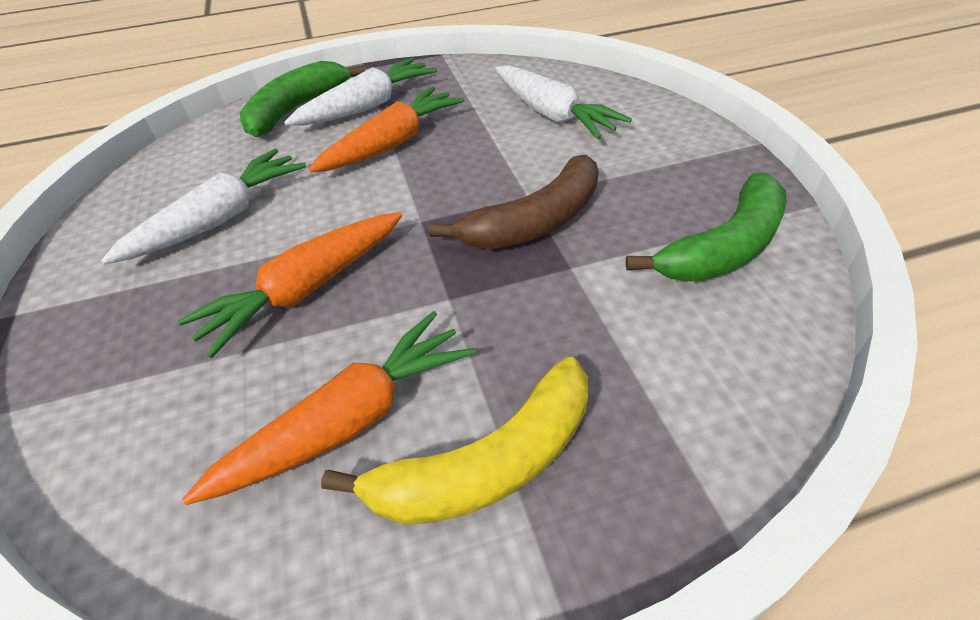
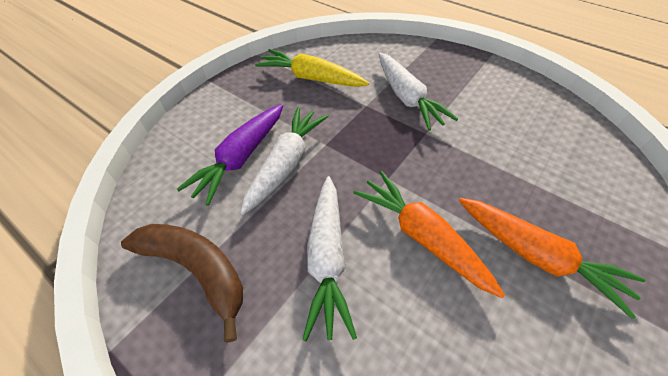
green banana: [240,61,365,137] [625,172,786,282] = 2 -> none = 0
orange carrot: [178,212,402,358] [183,311,476,505] [308,87,464,173] = 3 -> [354,171,505,298] [459,198,645,319] = 2
purple carrot: none = 0 -> [177,104,283,206] = 1
yellow banana: [321,357,588,525] = 1 -> none = 0
yellow carrot: none = 0 -> [255,49,369,87] = 1

